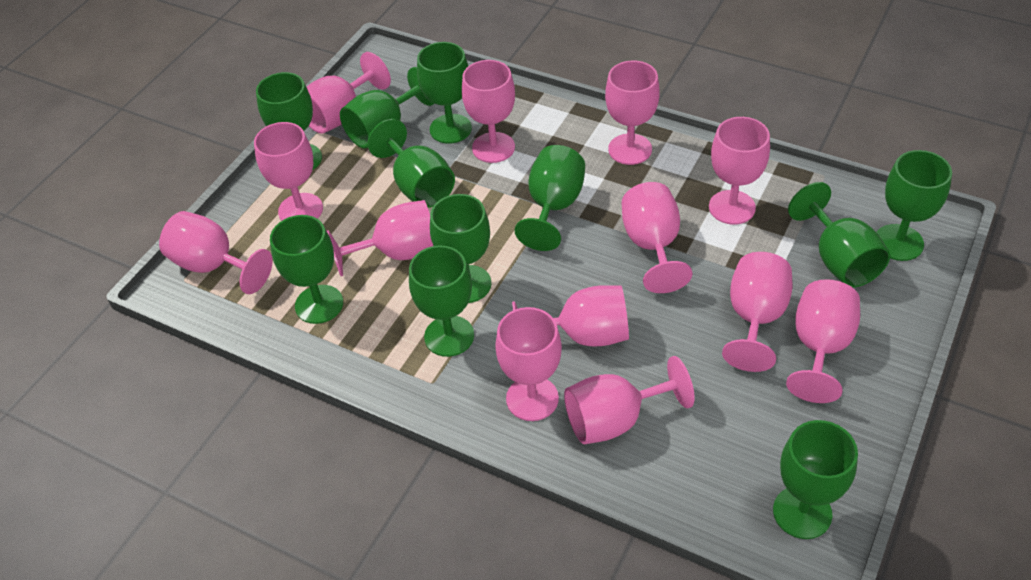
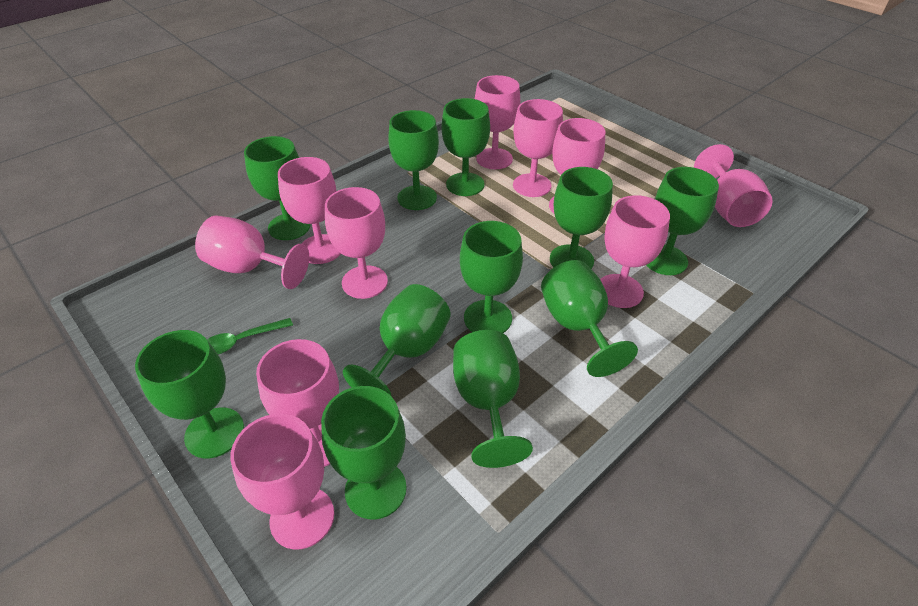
green spoon: none = 0 -> [207,318,293,355] = 1
pink goblet: [159,211,273,294] [254,122,323,221] [307,52,391,134] [327,200,433,276] [462,60,515,163] [495,307,562,421] [512,285,629,346] [564,356,695,444] [605,61,660,165] [622,182,693,293] [709,117,770,224] [722,252,792,372] [786,279,860,403] = 13 -> [195,215,309,289] [230,414,334,550] [256,339,339,467] [278,157,341,264] [325,187,388,299] [475,75,520,169] [513,99,563,197] [549,118,605,213] [600,195,670,308] [694,144,773,227] = 10

